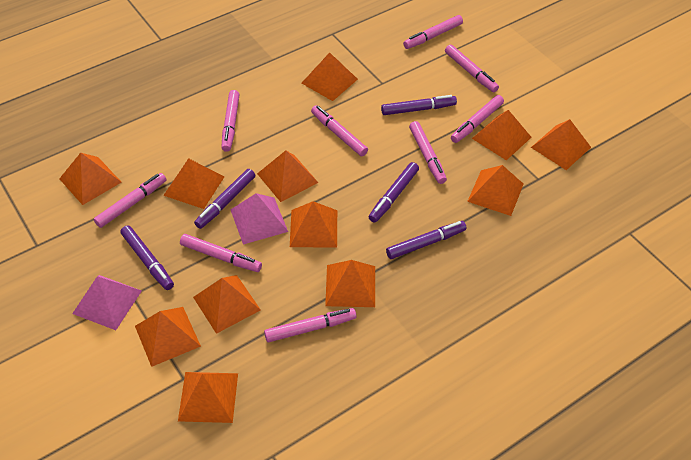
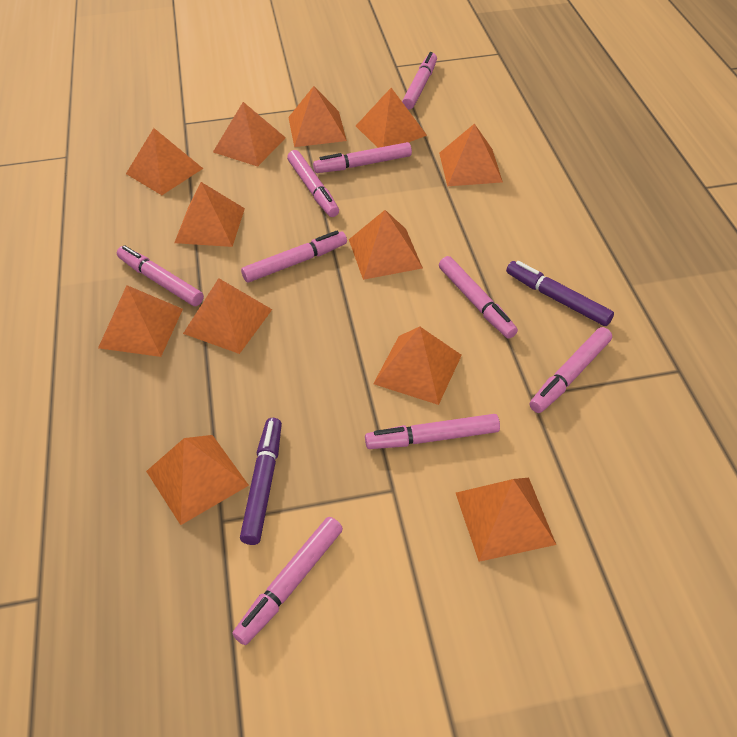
pink pyramid: [72,275,142,330] [231,193,288,244] = 2 -> none = 0
purple marker: [120,225,174,290] [194,169,255,229] [369,162,419,223] [381,95,457,115] [386,221,467,259] = 5 -> [240,418,282,545] [506,261,614,326] = 2

